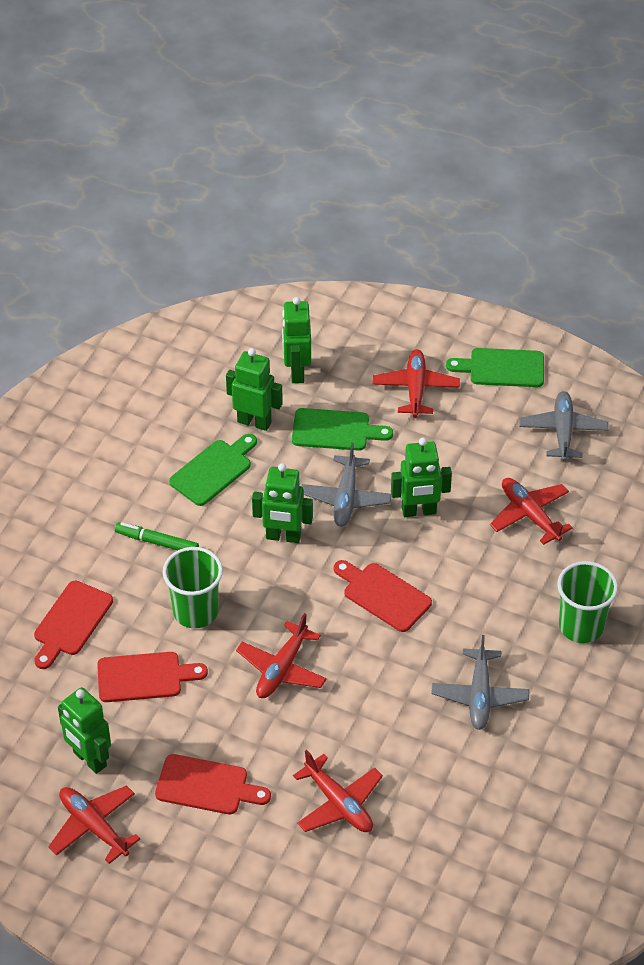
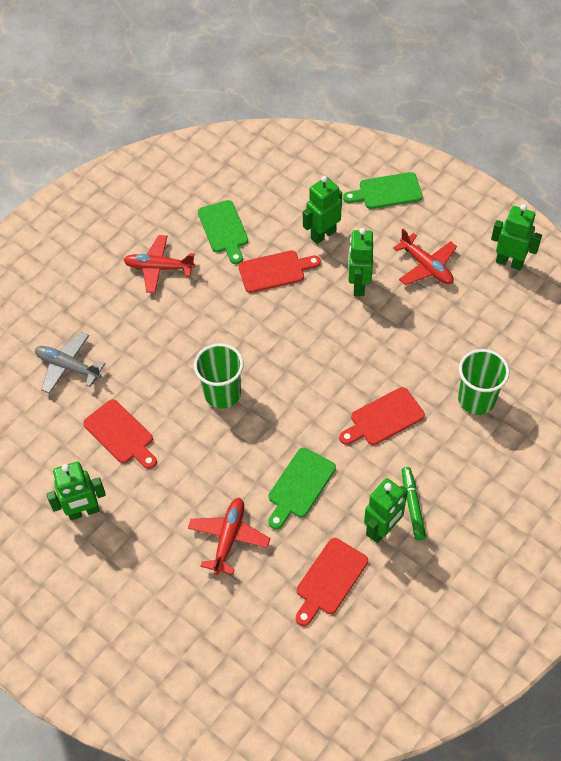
grey plane: [301,442,392,527] [431,635,529,730] [520,391,608,461] = 3 -> [35,332,106,394] = 1
red plane: [48,785,140,864] [236,613,327,698] [293,750,383,832] [372,349,460,417] [490,478,573,545] = 5 -> [123,235,195,293] [188,498,271,575] [393,229,457,285] = 3

